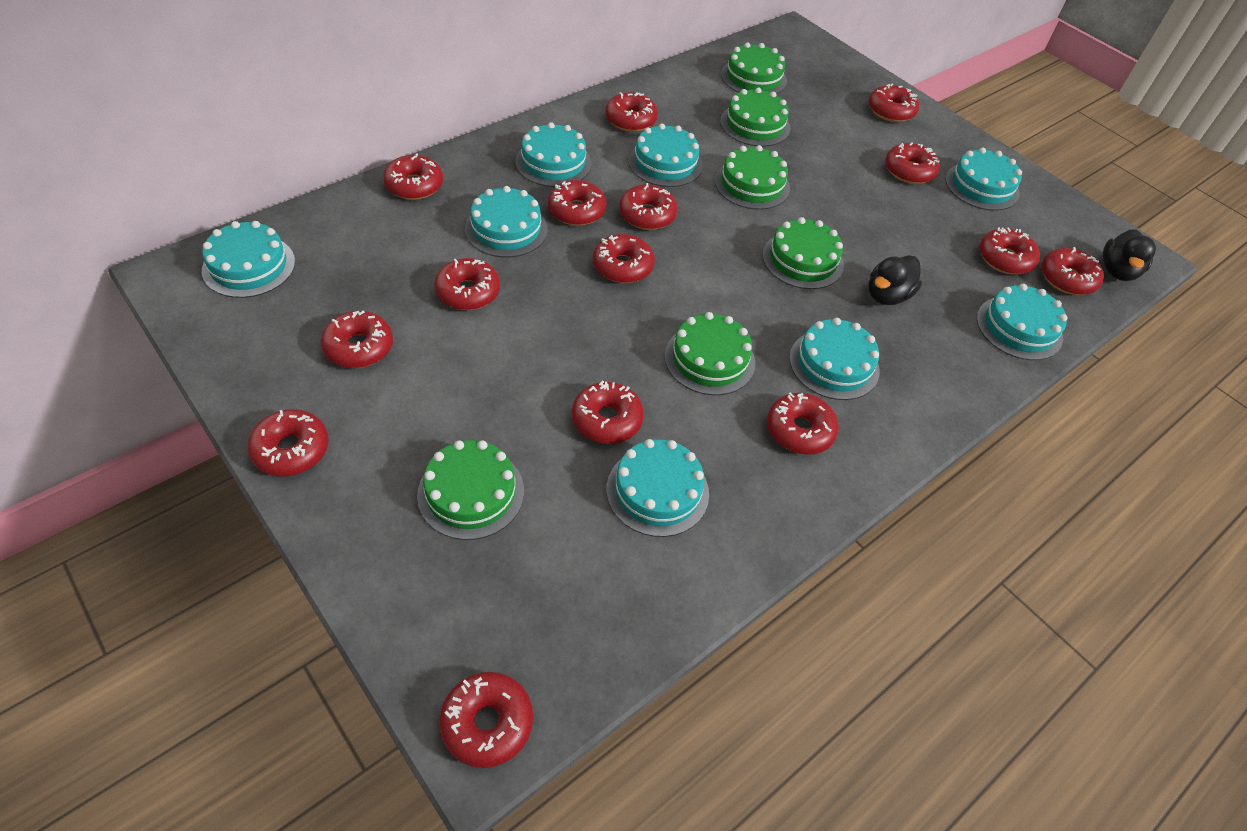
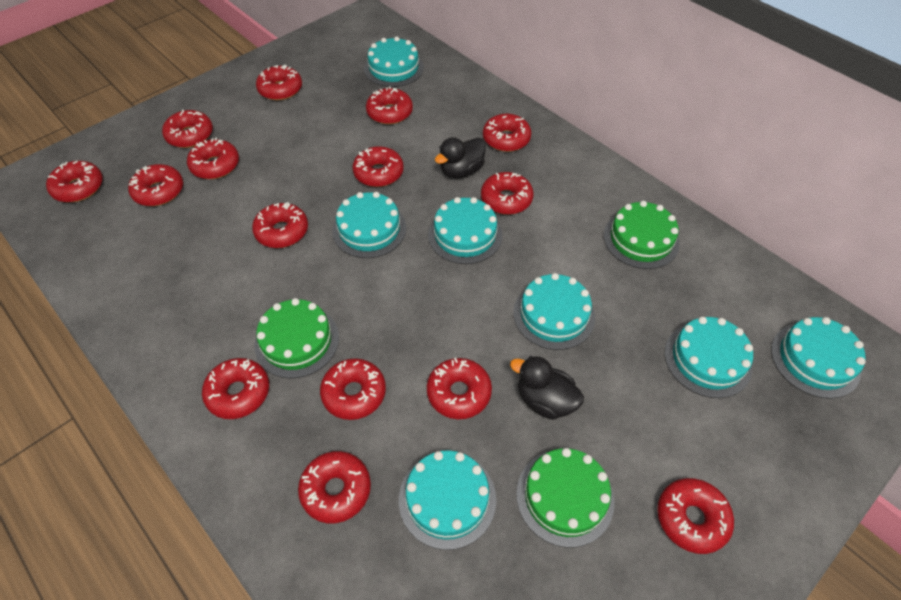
green cake: [417,440,524,540] [665,312,755,395] [715,145,790,210] [720,88,790,147] [721,43,787,94] [762,217,844,289] = 6 -> [254,298,339,378] [516,448,614,547] [604,201,680,269] = 3
turquoise cake: [202,221,295,298] [465,186,548,257] [515,122,592,187] [607,439,709,537] [628,123,703,187] [789,318,880,400] [945,148,1022,211] [977,284,1068,360] = 8 -> [332,192,406,258] [364,36,424,87] [399,450,496,550] [428,197,502,264] [513,273,595,350] [664,317,753,398] [771,317,866,399] = 7

